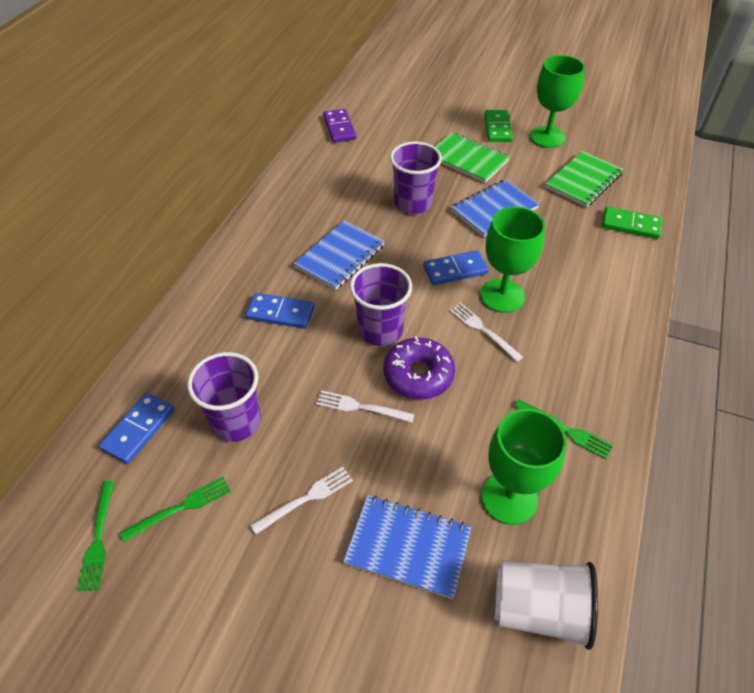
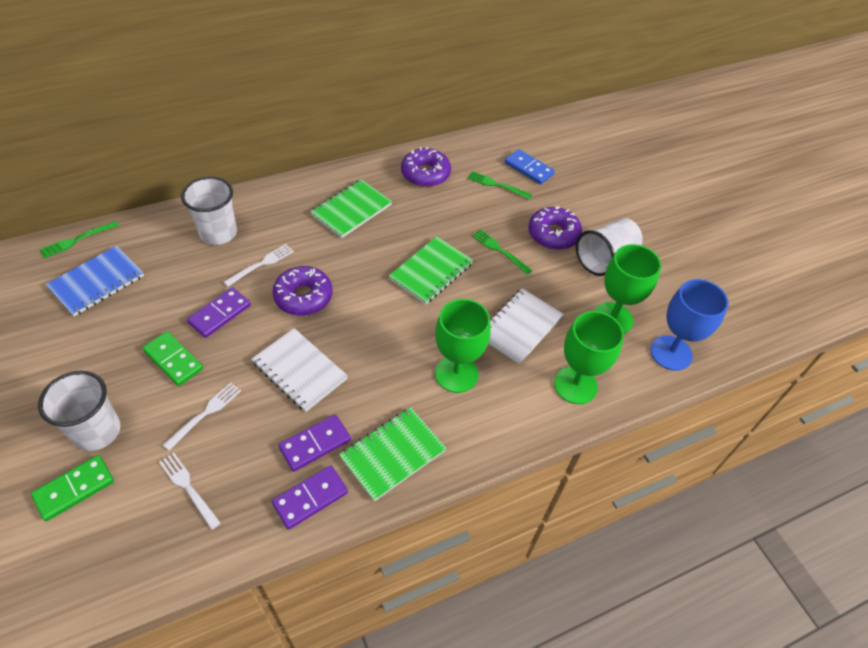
blue domino: [99,393,174,464] [246,293,314,329] [423,250,489,285] = 3 -> [505,149,555,185] = 1
blue goblet: none = 0 -> [650,279,729,371] = 1
blue notebook: [294,221,385,290] [343,495,471,599] [451,179,540,237] = 3 -> [46,246,144,316] = 1
green notebook: [435,132,510,183] [545,151,623,207] = 2 -> [310,179,392,238] [339,407,447,501] [389,236,473,304] = 3
purple cup: [187,352,261,442] [350,263,412,346] [390,141,442,214] = 3 -> none = 0
purple domino: [323,109,356,143] = 1 -> [187,287,251,338] [272,465,348,530] [278,414,351,472] = 3
purple donut: [383,336,455,400] = 1 -> [272,266,333,316] [401,147,451,187] [528,206,582,250] = 3
white cup: [494,560,598,650] = 1 -> [38,371,121,451] [181,176,237,245] [576,218,643,276] = 3
white notebook: none = 0 -> [252,328,348,412] [488,288,564,364] = 2

